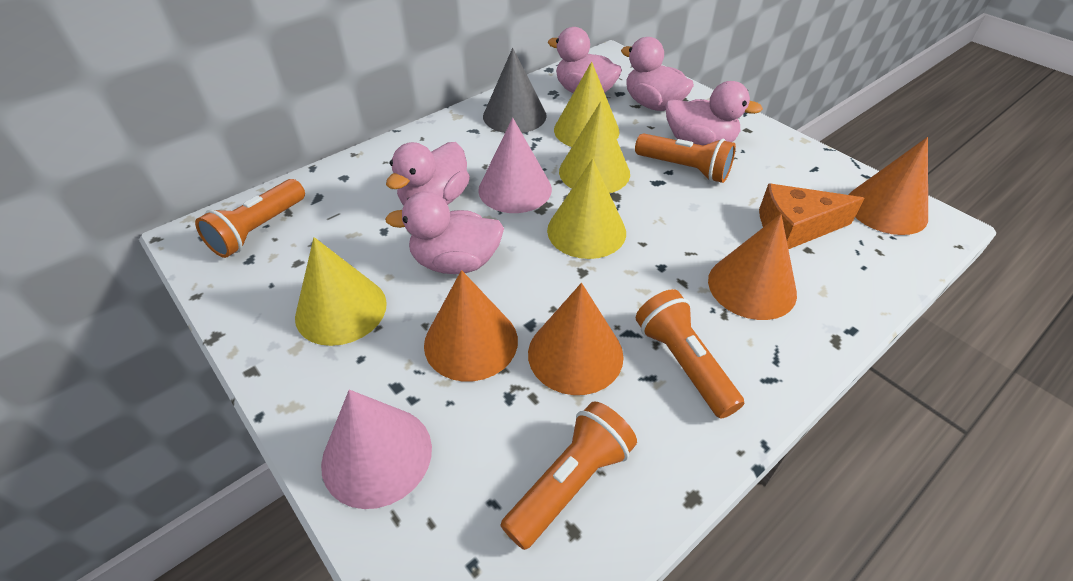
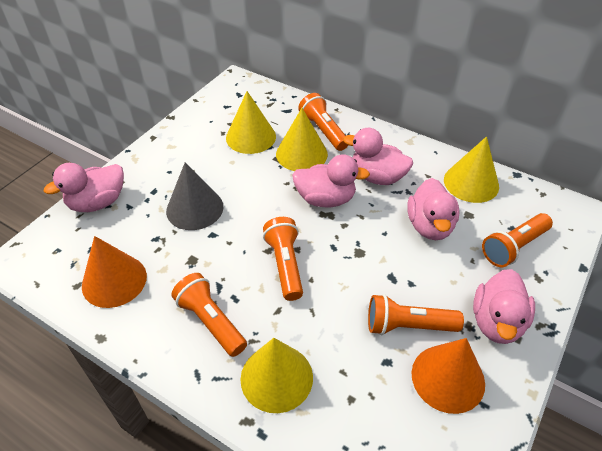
orange cheese: [759,184,865,249] = 1 -> none = 0
orange cone: [424,270,518,382] [528,283,624,395] [708,214,797,320] [849,137,928,235] = 4 -> [82,236,147,308] [411,338,485,414] = 2
orange flashlight: [195,179,305,258] [501,401,637,550] [635,133,736,183] [636,289,744,419] = 4 -> [171,273,247,357] [263,217,303,301] [298,93,348,151] [368,294,464,335] [482,213,553,267] = 5
pink cone: [321,390,432,509] [478,118,552,213] = 2 -> none = 0

